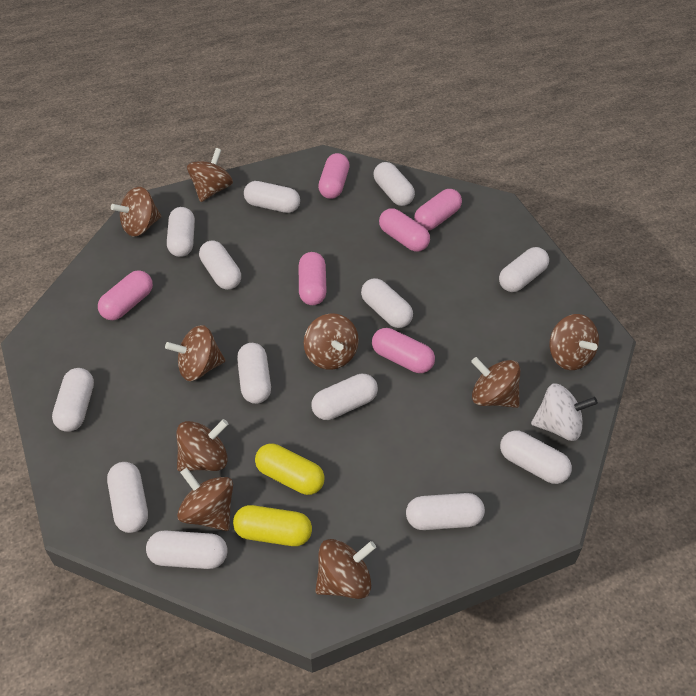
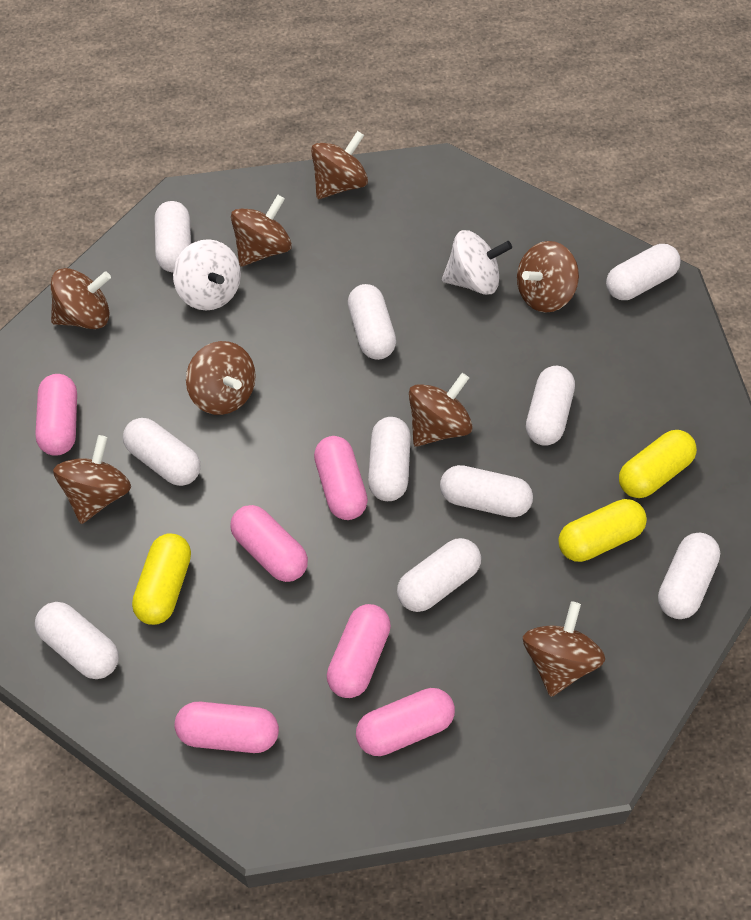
brown spinning top: [111,187,161,237] [165,325,225,381] [176,419,229,471] [177,468,233,531] [187,148,233,202] [304,313,359,370] [315,539,376,599] [471,357,520,408] [549,314,599,370] = 9 -> [51,268,111,329] [53,435,131,524] [186,341,256,415] [231,195,292,267] [311,131,368,199] [409,373,473,447] [517,241,579,313] [523,601,605,697] = 8
white capsule: [52,368,94,432] [107,462,148,533] [146,530,227,569] [167,207,195,257] [199,240,241,290] [237,343,271,404] [244,181,300,213] [312,374,378,420] [361,278,413,328] [373,162,415,206] [406,493,485,530] [499,247,549,292] [500,430,572,484] = 13 -> [35,602,119,679] [123,418,200,486] [155,201,191,272] [348,284,396,360] [368,417,411,501] [397,538,481,612] [440,465,533,517] [526,366,575,446] [606,244,681,300] [658,533,720,619] = 10
white spinning top: [531,383,598,441] = 1 -> [173,239,241,310] [442,230,512,295] = 2
yellow capsule: [233,505,312,546] [255,443,325,495] = 2 -> [132,533,191,625] [558,499,647,562] [619,430,697,498] = 3

